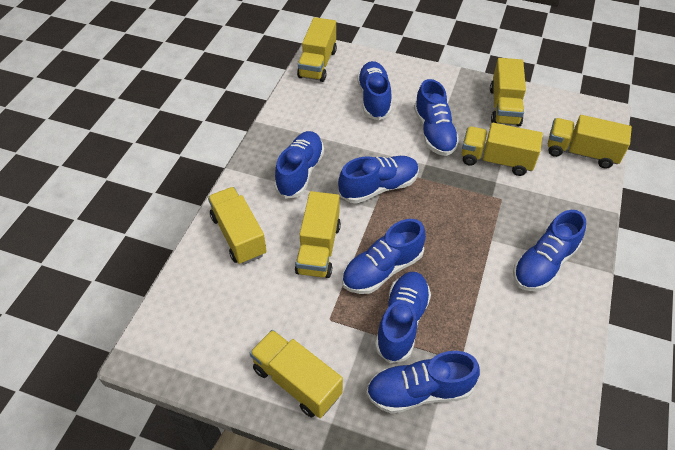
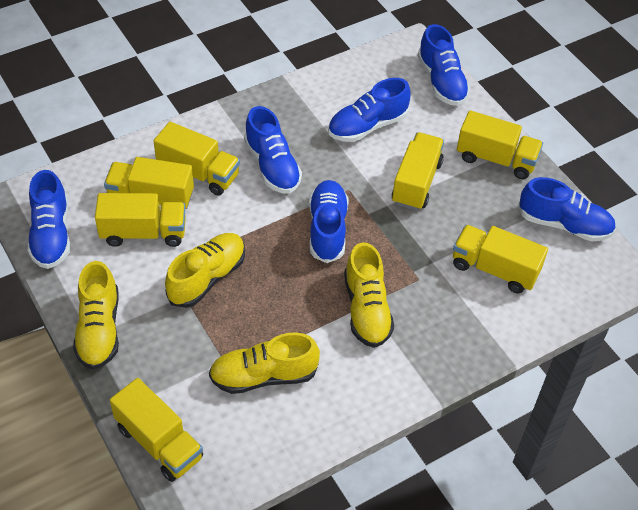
blue shoe: [274,131,324,199] [338,156,419,204] [342,219,426,294] [357,61,392,120] [366,351,480,414] [375,272,431,363] [414,79,460,156] [513,210,586,291] = 8 -> [28,170,70,269] [244,106,302,194] [309,180,349,263] [328,78,411,142] [418,24,470,106] [518,177,616,241] = 6
yellow shoe: none = 0 -> [73,261,119,370] [165,233,245,308] [209,332,320,394] [344,242,394,348] = 4

